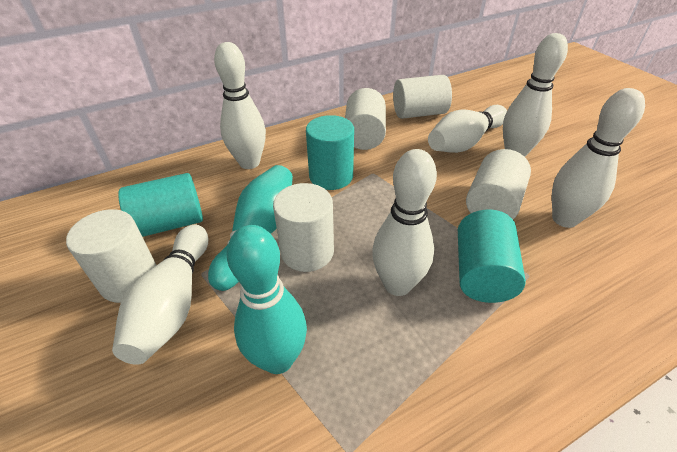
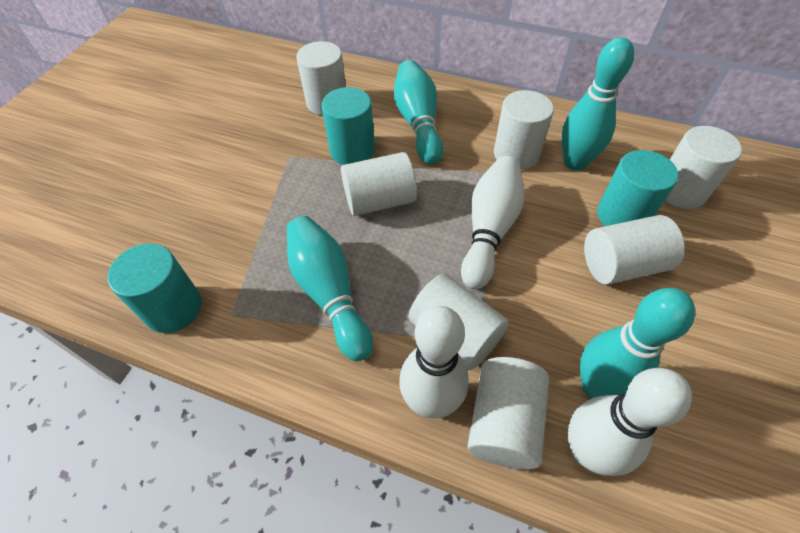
turquoise bowling pin: [208,165,293,291] [227,225,307,374] = 2 -> [287,216,373,361] [394,60,443,164] [561,37,634,171] [579,288,695,399] = 4
white bowling pin: [112,225,208,365] [214,42,266,169] [372,149,437,296] [428,105,507,153] [503,33,568,157] [552,88,645,228] = 6 -> [399,306,469,419] [461,156,524,289] [568,368,692,476] = 3
white cylinder: [66,209,156,303] [273,183,334,272] [345,88,386,150] [393,75,452,119] [466,149,531,219] = 5 -> [296,41,346,115] [341,152,417,216] [409,274,508,370] [467,357,549,469] [494,90,554,170] [584,215,685,285] [665,126,742,209] = 7

